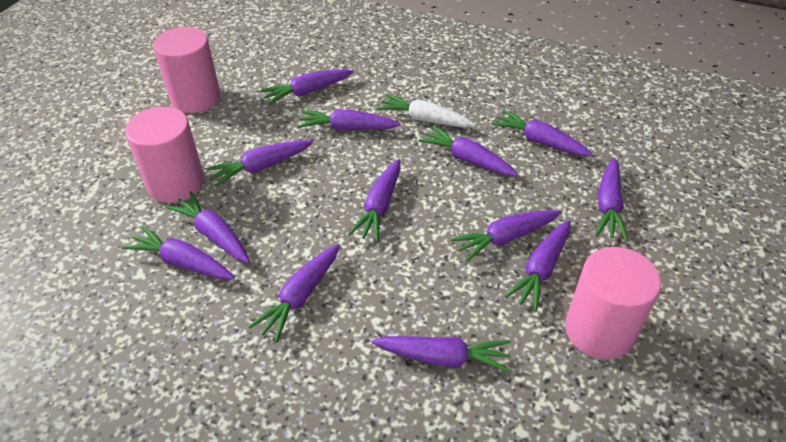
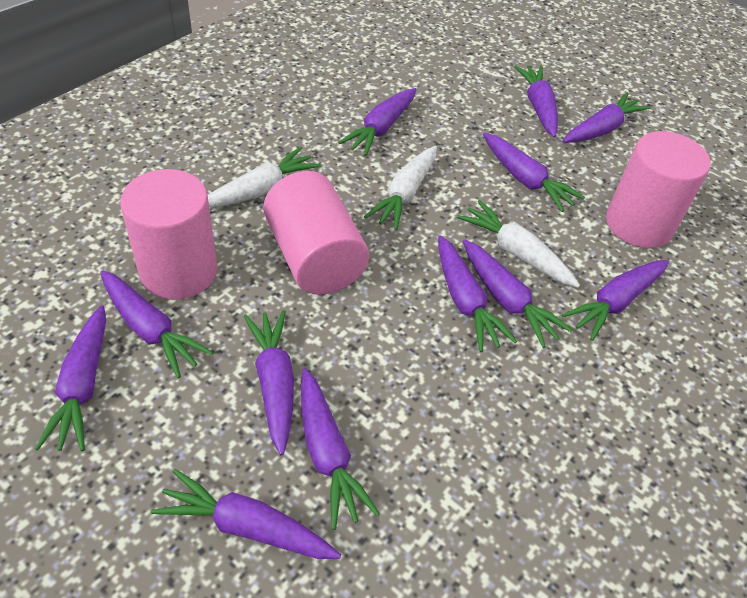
purple carrot: [123,226,235,280] [166,191,250,263] [206,140,313,187] [248,244,340,342] [260,69,354,105] [297,110,401,131] [348,159,401,242] [371,336,511,373] [419,126,519,177] [451,210,561,262] [492,110,593,157] [505,220,570,311] [595,158,628,241] = 13 -> [35,305,106,451] [100,270,213,378] [151,469,341,559] [244,310,294,455] [301,368,380,530] [338,88,416,156] [438,235,517,352] [463,239,573,348] [483,133,585,212] [514,65,558,137] [562,260,669,341] [563,93,651,143] = 12
white carrot: [377,94,476,128] = 1 -> [208,147,321,208] [364,146,437,230] [457,200,580,288] = 3

